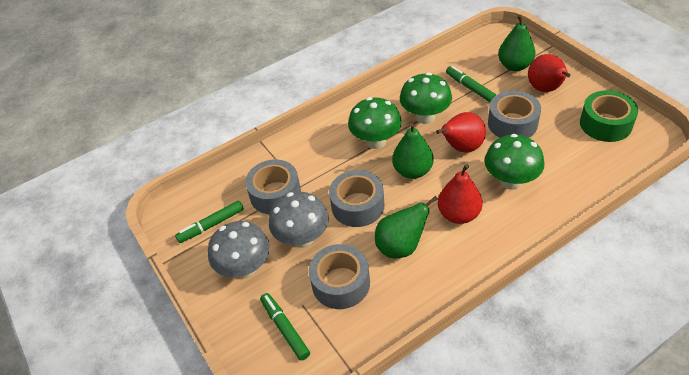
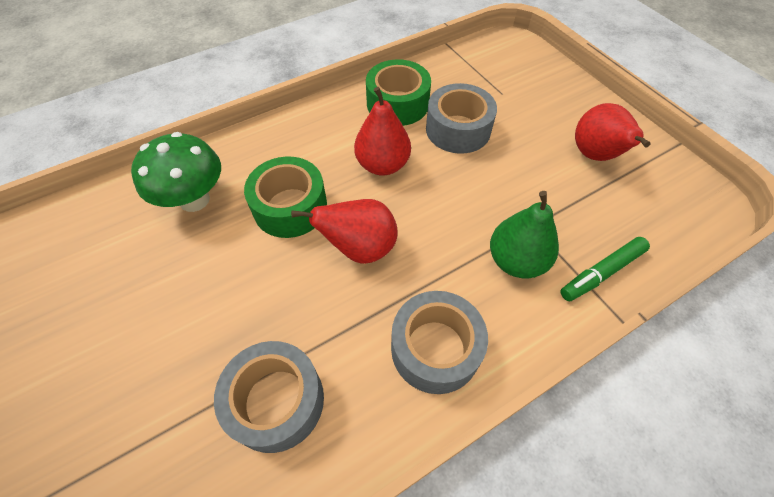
green marker: [175,200,244,243] [260,293,310,361] [446,66,496,102] = 3 -> [560,237,650,301] = 1
green mushroom: [348,97,402,149] [400,73,452,124] [484,134,544,190] = 3 -> [131,132,221,212] = 1
green pear: [375,196,438,258] [392,123,434,179] [498,15,536,71] = 3 -> [490,191,559,279] = 1
green tape: [580,90,638,142] = 1 -> [244,156,327,238] [366,59,431,126] = 2
grey mushroom: [208,221,270,278] [269,192,329,248] = 2 -> none = 0
grey tape: [245,159,301,215] [309,244,370,309] [329,170,384,227] [488,90,541,138] = 4 -> [214,341,324,453] [391,291,488,394] [426,83,497,154] = 3

